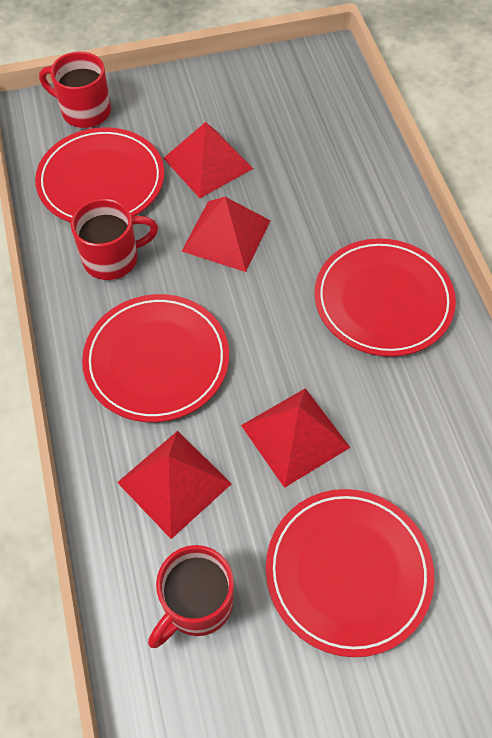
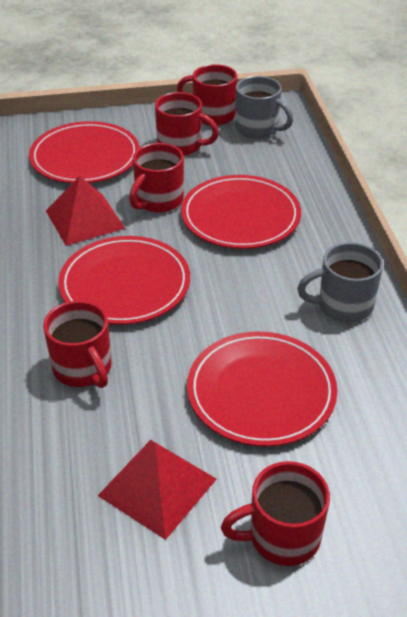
grey mug: none = 0 -> [235,76,293,139] [297,242,383,322] = 2
red mug: [39,52,111,128] [71,198,158,280] [148,545,234,648] = 3 -> [43,301,111,388] [129,143,184,213] [155,92,219,156] [177,64,237,126] [221,461,330,566] = 5
red pyramid: [117,431,232,539] [163,122,253,198] [182,197,271,272] [241,388,350,488] = 4 -> [46,176,125,246] [98,440,217,540] = 2

